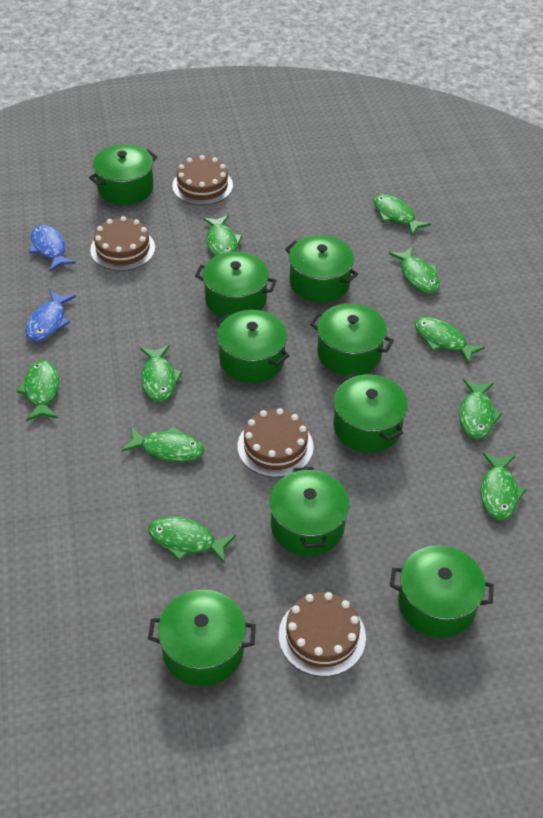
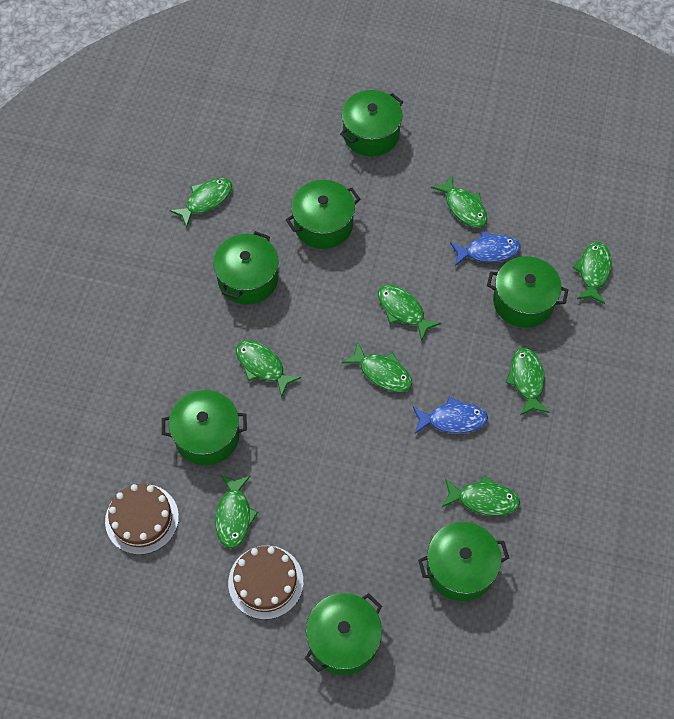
brown cake: [90,216,155,271] [172,155,233,205] [238,408,314,477] [279,592,366,677] = 4 -> [105,484,179,555] [228,546,303,620] = 2
green fish: [16,360,59,421] [122,426,204,462] [140,345,183,402] [148,517,236,564] [203,215,243,256] [373,194,431,235] [389,246,440,294] [414,317,485,365] [459,379,502,439] [480,453,526,520] = 10 -> [170,178,232,228] [215,475,258,548] [236,340,301,398] [342,342,412,392] [378,285,441,341] [431,175,487,228] [442,475,520,516] [505,347,550,415] [572,242,612,304] = 9
green pot: [89,144,157,205] [148,590,256,686] [195,251,277,318] [216,310,290,383] [269,467,349,556] [285,235,358,302] [310,303,394,376] [333,374,408,453] [390,545,494,638] = 9 -> [162,390,247,465] [213,231,279,305] [286,180,360,249] [305,593,382,675] [340,90,403,157] [418,522,509,601] [487,256,568,328] = 7

